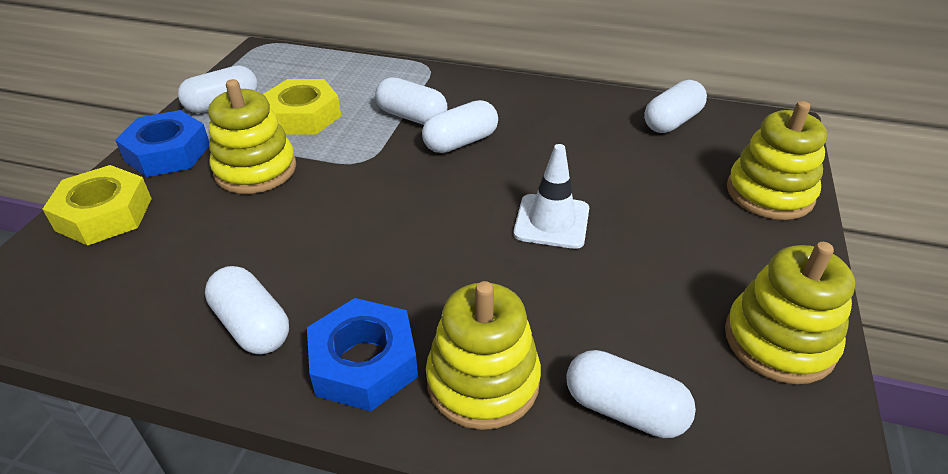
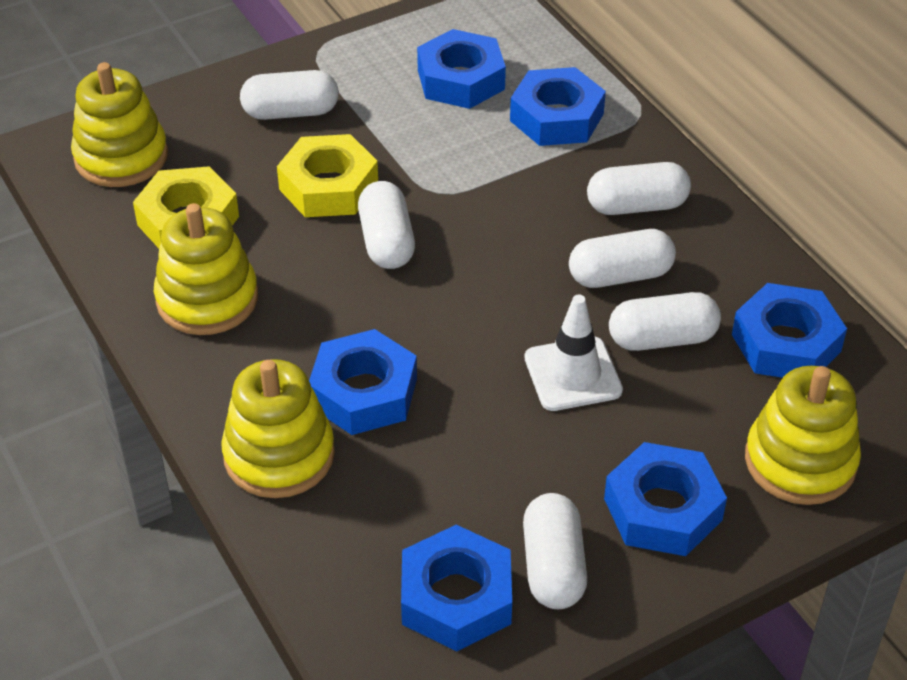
blue nut: [115,110,209,177] [307,298,418,411] = 2 -> [309,329,417,435] [401,525,512,651] [417,29,506,109] [510,67,606,146] [604,442,727,556] [732,283,847,378] = 6

